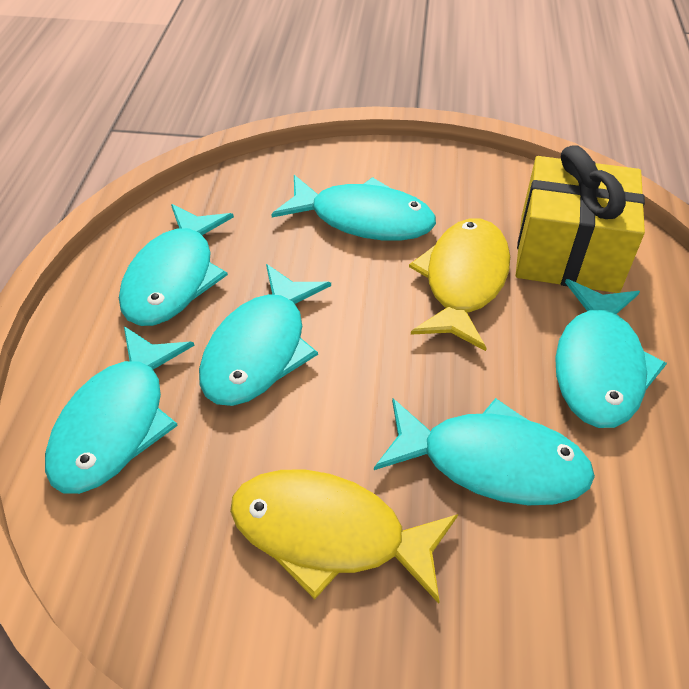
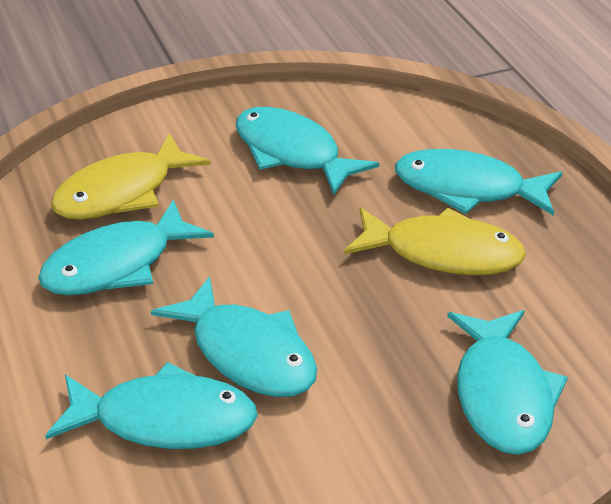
yellow gift: [516,145,645,293] = 1 -> none = 0

